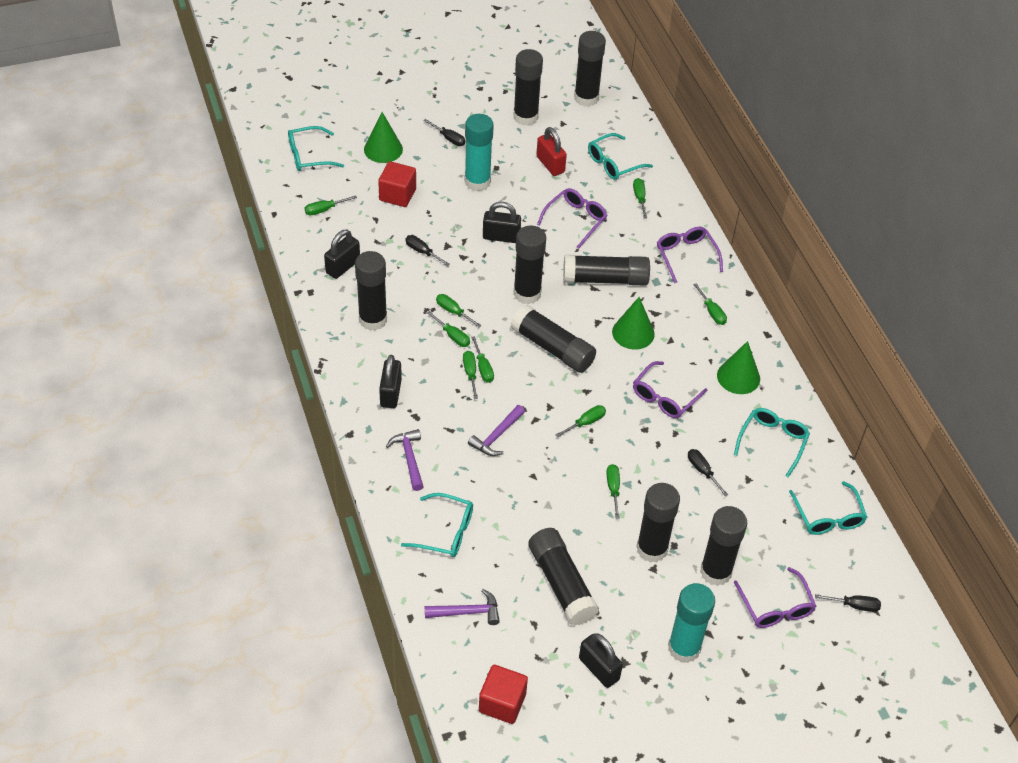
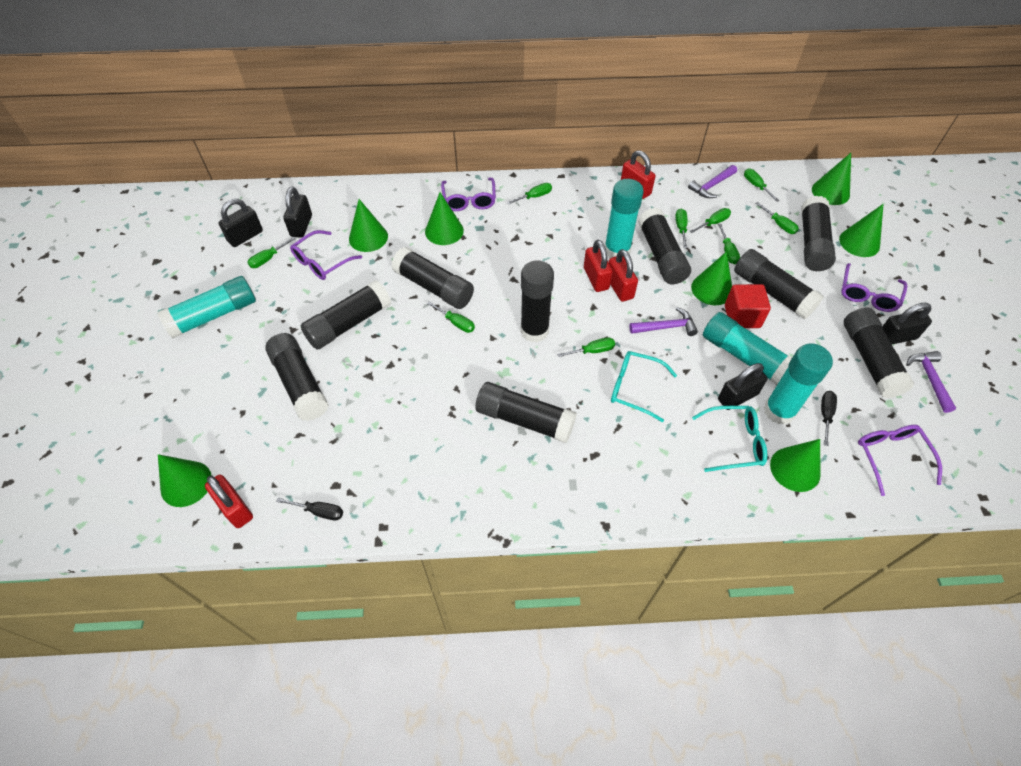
black screwdriver: [405,235,450,266] [423,119,465,146] [688,449,728,496] [815,594,881,612] = 4 -> [276,498,343,520] [821,391,837,446] = 2
green cone: [364,112,403,163] [612,297,655,349] [717,341,760,394] = 3 -> [158,454,212,507] [349,199,388,252] [425,193,464,245] [691,251,732,305] [770,439,821,492] [812,153,851,205] [839,204,883,257] = 7
red cube: [378,161,416,207] [479,665,528,724] = 2 -> [725,284,771,328] = 1
red padlock: [536,127,567,176] = 1 -> [205,475,253,528] [584,240,612,292] [608,249,638,302] [621,150,656,199] = 4
turquoise glasses: [288,126,344,171] [401,493,473,557] [588,133,653,180] [734,408,810,477] [789,481,867,535] = 5 -> [611,351,677,422] [692,406,767,472] = 2
turquoise glue stick: [465,114,494,191] [668,583,715,663] = 2 -> [157,276,256,339] [605,179,644,258] [703,312,792,385] [764,344,833,425] = 4

